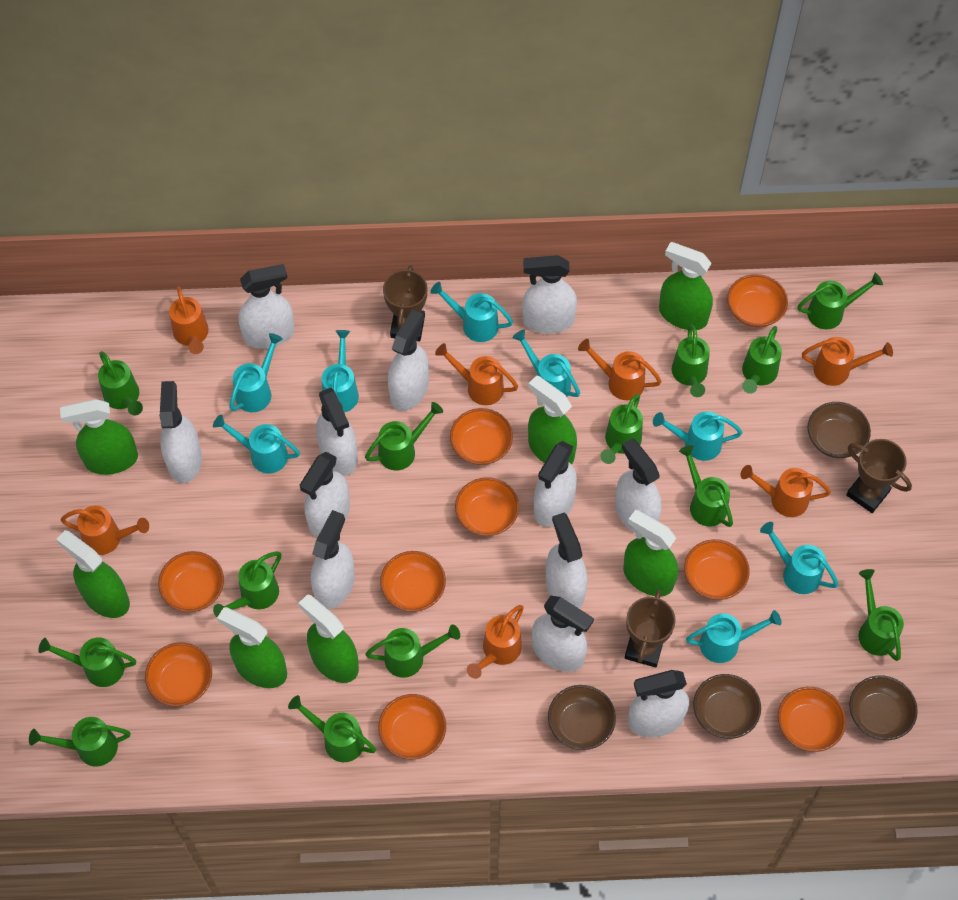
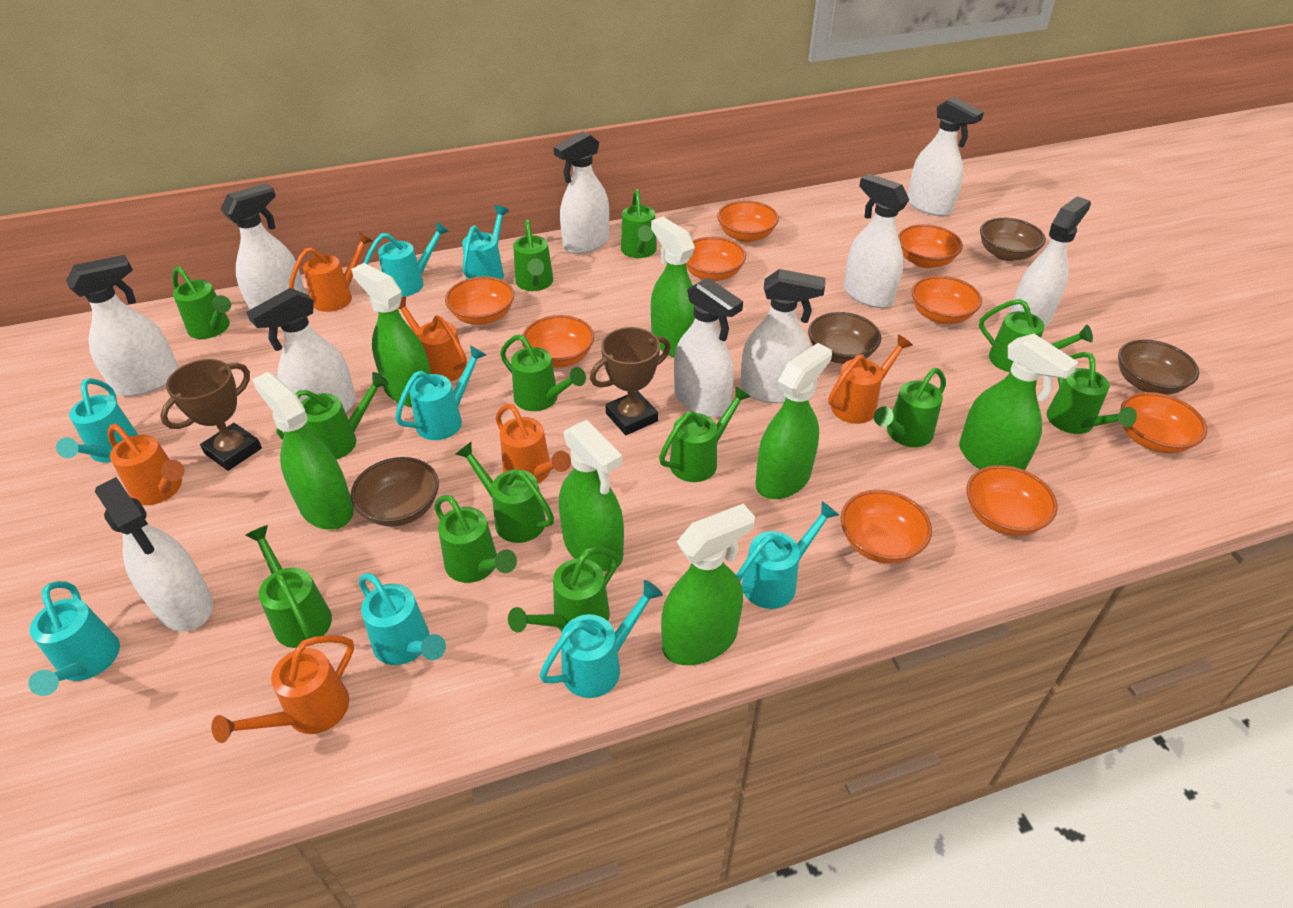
brown trophy: [383,265,428,341] [625,590,676,667] [846,439,912,513] = 3 -> [160,359,262,471] [590,327,671,435] = 2
orange watering can: [61,506,149,555] [169,286,209,354] [435,343,518,405] [467,605,524,679] [578,339,662,400] [740,465,831,517] [802,337,893,386] = 7 -> [108,424,185,505] [211,635,354,743] [289,232,373,312] [398,296,467,382] [495,404,571,483] [828,334,913,424] = 6
white spray bottle: [160,381,202,483] [239,264,295,349] [300,452,350,537] [311,510,355,609] [316,388,358,476] [388,309,429,411] [522,255,577,334] [532,596,594,672] [534,441,577,527] [546,513,587,609] [615,438,662,533] [628,670,689,737] = 12 -> [66,255,179,396] [95,477,213,631] [220,183,306,310] [247,288,356,413] [554,131,609,254] [674,277,743,417] [740,269,825,403] [844,174,909,308] [908,97,984,216] [1009,196,1091,329] = 10

